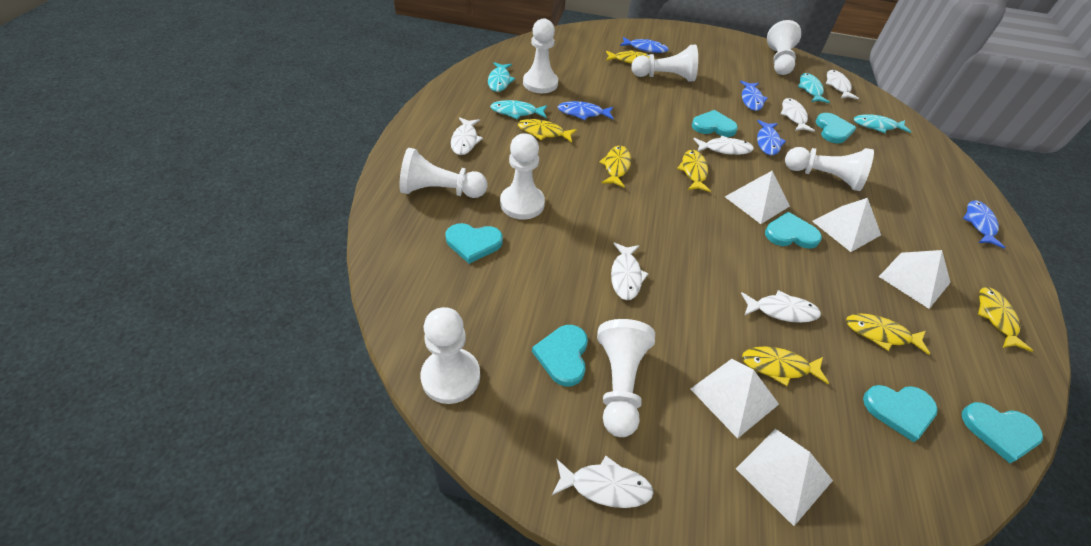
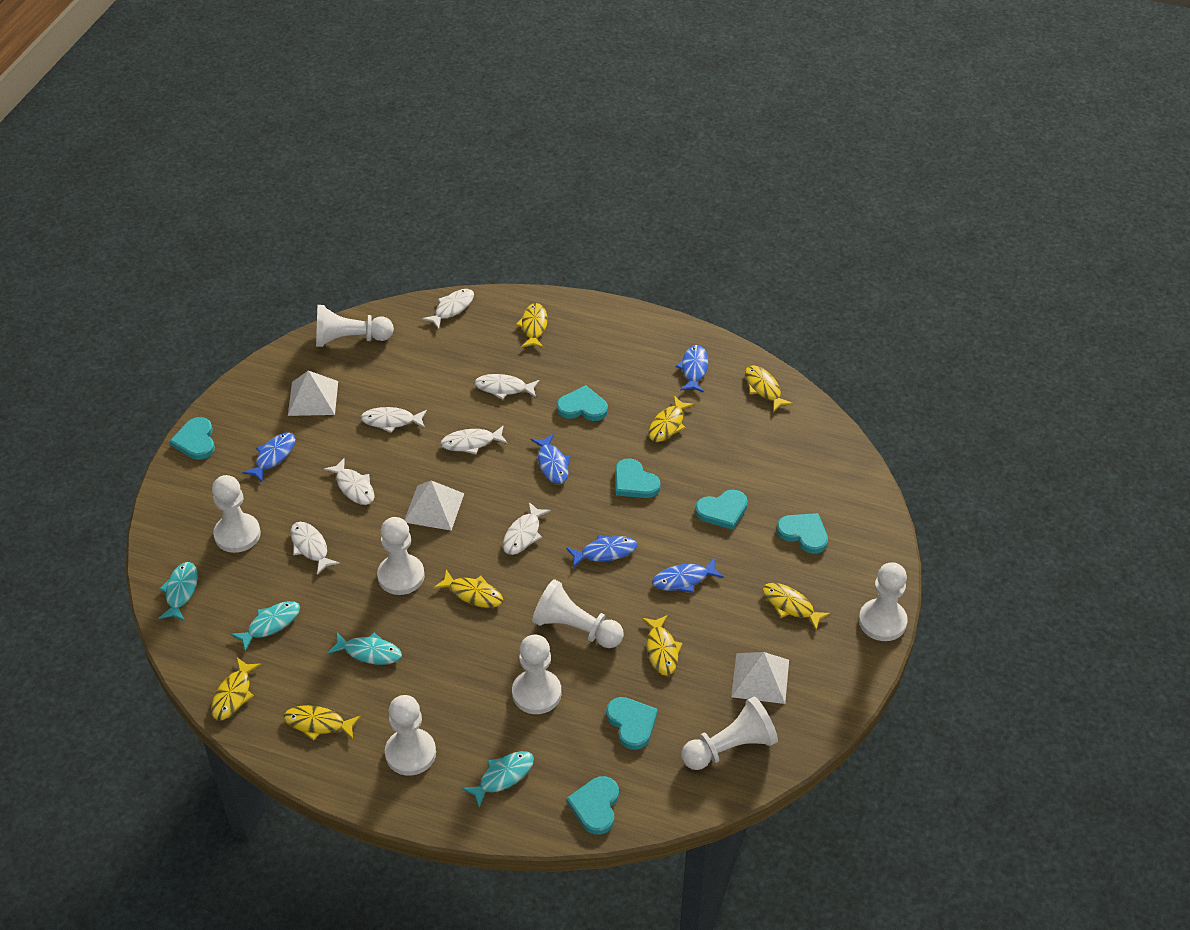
white pyramid: [691,359,779,439] [725,171,790,224] [736,429,833,526] [812,198,881,252] [879,250,951,309] = 5 -> [288,370,338,416] [405,480,464,531] [731,652,789,704] = 3
yellow fish: [518,119,577,143] [599,146,631,188] [606,50,655,64] [677,150,711,192] [742,346,829,386] [846,314,930,355] [978,287,1033,352] = 7 -> [211,658,262,720] [284,705,361,741] [433,570,503,608] [516,303,548,348] [642,615,683,676] [648,396,695,442] [745,365,793,412] [762,583,831,630] = 8

